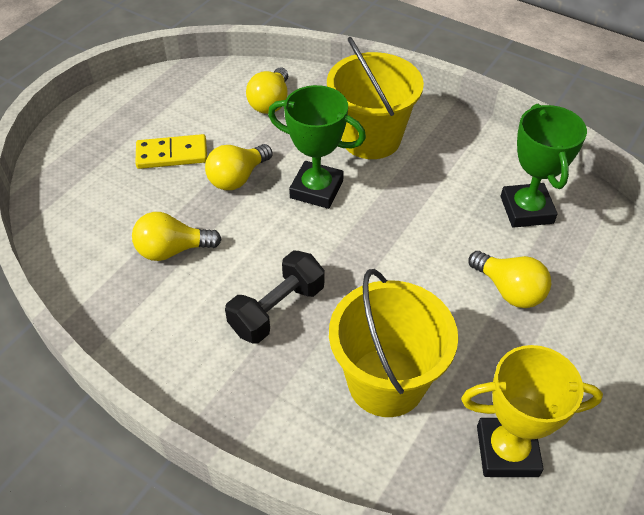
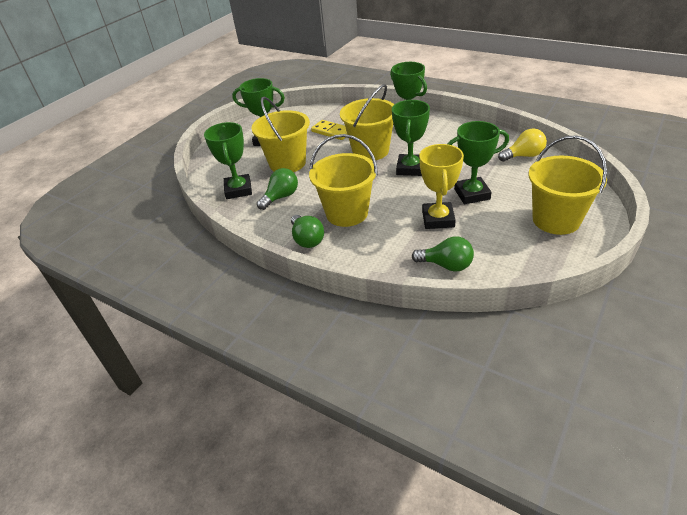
black dumbbell: [225,250,324,344] = 1 -> none = 0
green light bulb: none = 0 -> [257,168,298,210] [291,215,324,248] [412,236,474,272] = 3
green trophy: [268,85,366,209] [501,104,587,228] = 2 -> [204,122,252,199] [232,78,285,146] [390,62,427,125] [392,100,430,176] [448,121,509,204] = 5
yellow bucket: [327,37,424,159] [329,269,458,417] = 2 -> [252,96,310,172] [309,134,378,227] [340,84,394,160] [529,135,607,235] = 4
yellow light bulb: [132,212,222,261] [205,144,272,190] [246,68,288,114] [469,251,551,308] = 4 -> [498,128,547,162] = 1

